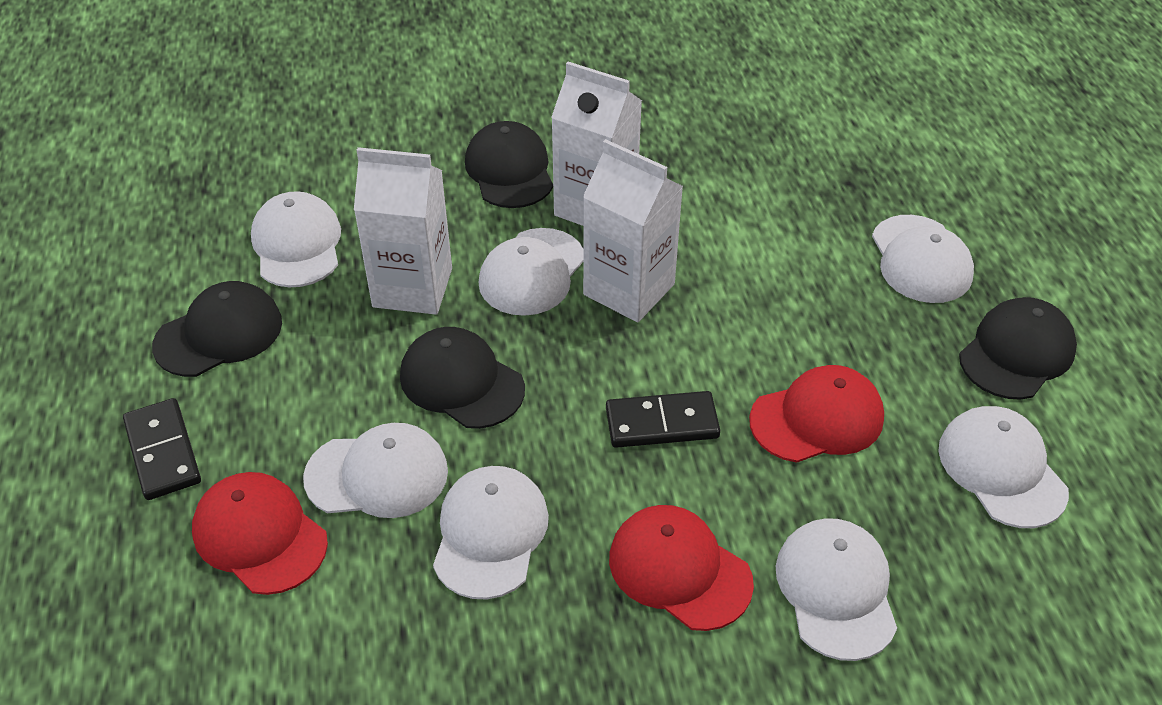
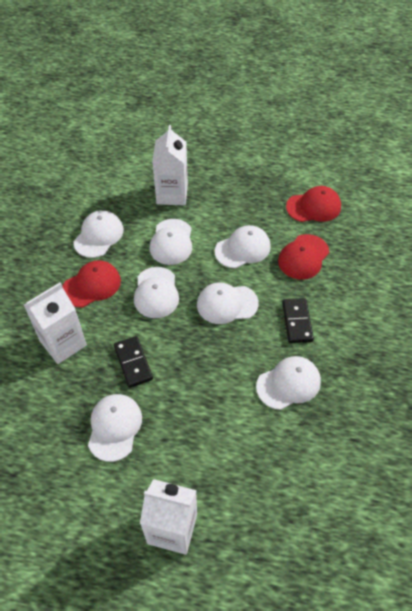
black cap: [152,281,282,377] [400,327,525,429] [465,121,553,208] [959,297,1077,400] = 4 -> none = 0

